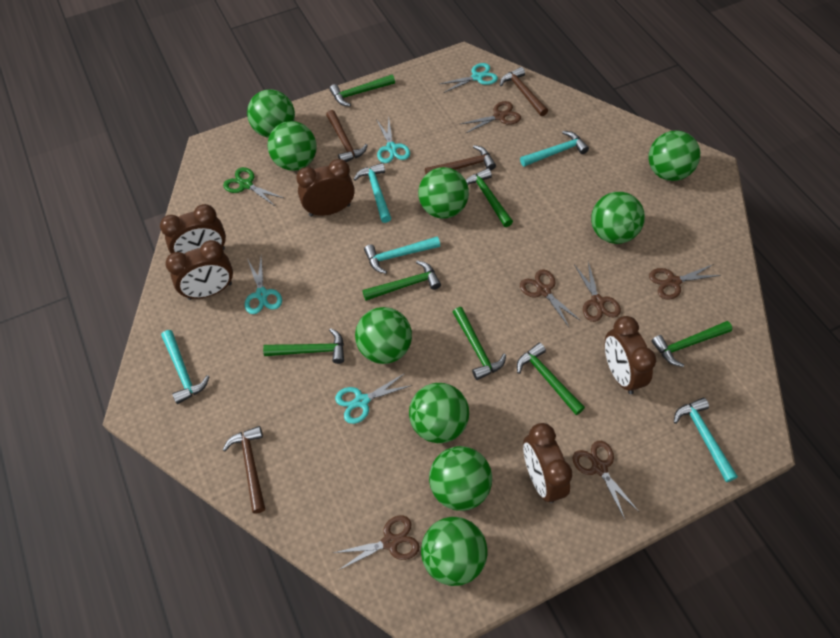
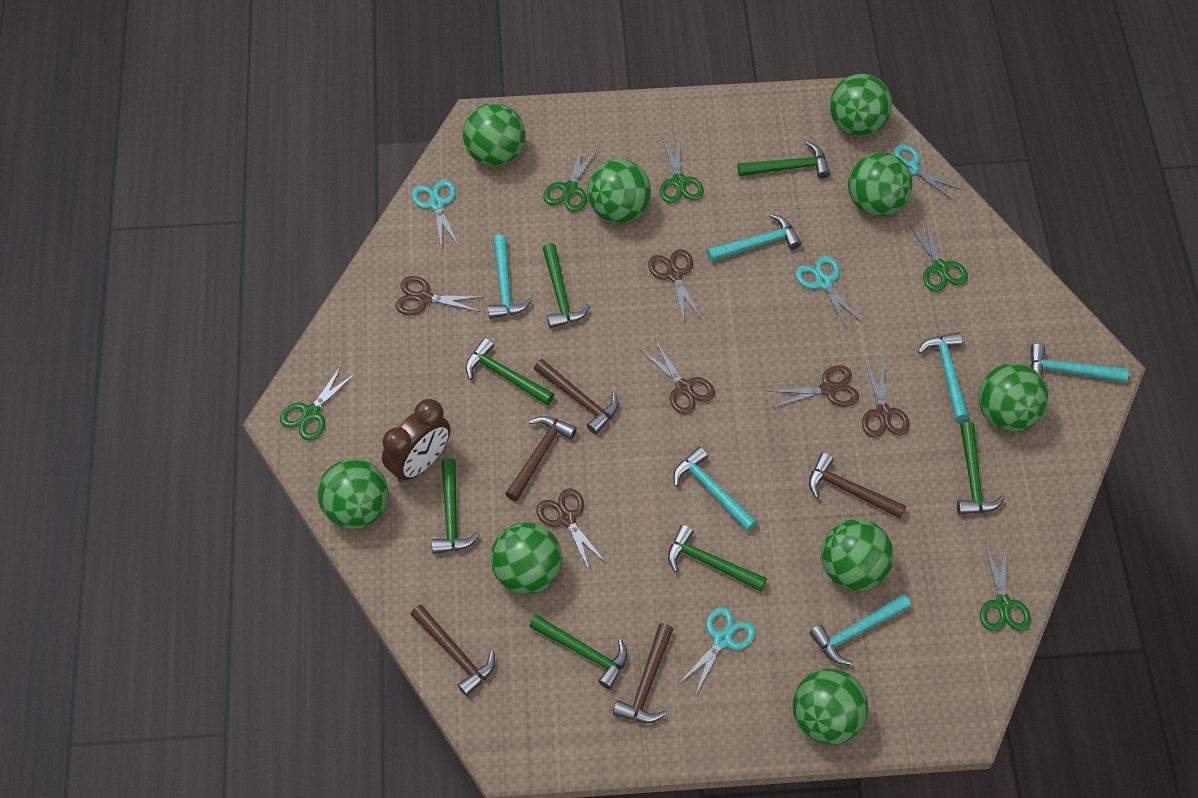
brown clock: [160,204,226,253] [165,240,233,300] [296,159,355,217] [523,423,572,503] [605,316,656,394] = 5 -> [382,399,451,482] = 1
brown hammer: [223,426,265,514] [326,110,368,162] [425,145,496,174] [500,67,548,116] = 4 -> [410,604,495,696] [505,416,577,501] [534,359,618,434] [613,623,673,723] [809,453,906,519] = 5
green scissors: [223,167,283,207] = 1 -> [280,364,356,440] [543,143,598,212] [660,136,704,203] [909,219,968,292] [980,544,1031,631] = 5
turquoise hammer: [161,330,210,404] [353,163,391,223] [364,237,440,274] [520,131,589,167] [674,398,738,482] = 5 -> [488,234,532,319] [673,447,757,532] [707,214,801,262] [809,594,911,665] [918,332,969,421] [1031,344,1129,386] = 6

